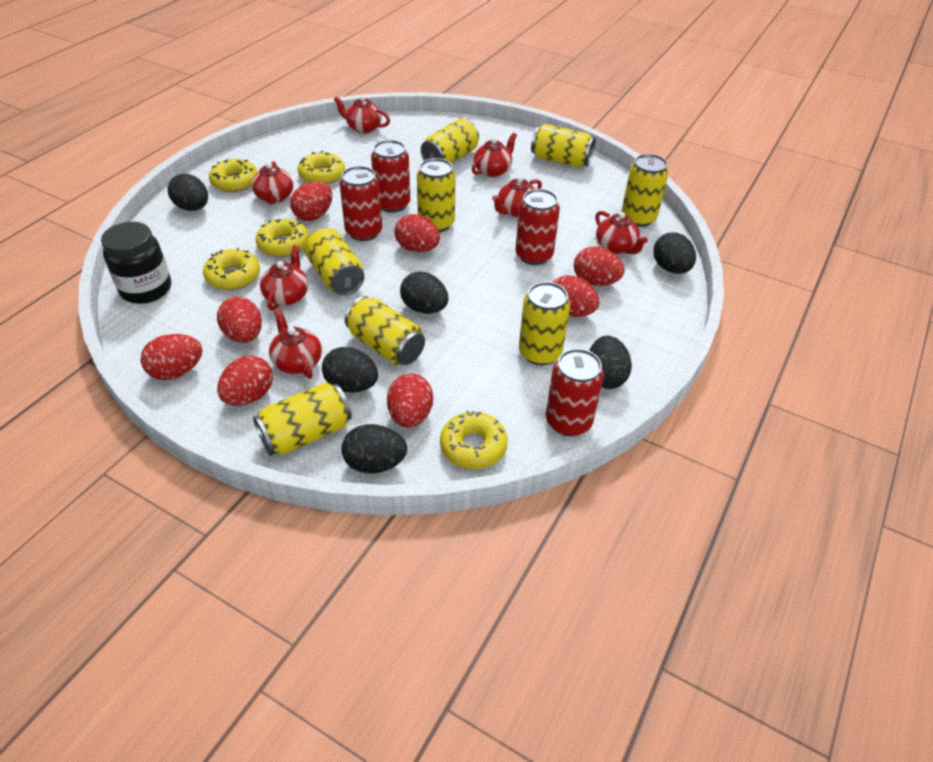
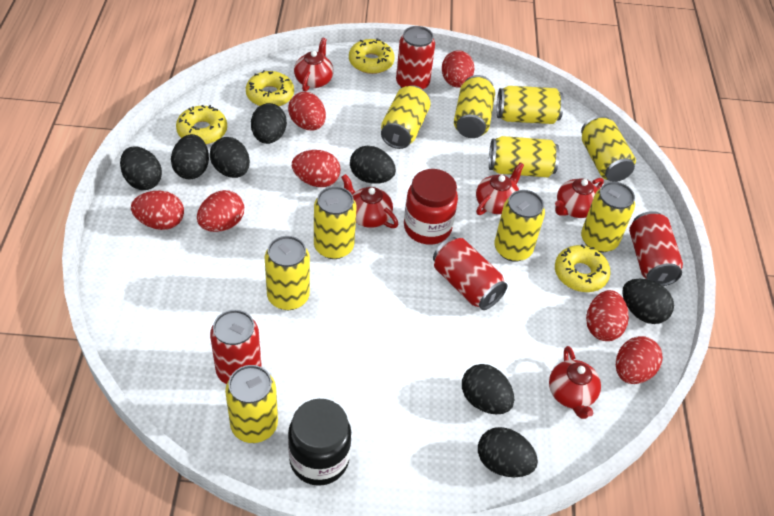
black egg: [168,174,208,211] [322,347,378,393] [341,424,407,473] [400,272,449,314] [589,336,632,389] [653,232,696,274] = 6 -> [120,146,162,190] [171,134,209,179] [210,137,250,178] [251,103,287,144] [350,146,396,184] [462,364,514,414] [478,427,538,477] [622,279,674,324] = 8
red egg: [141,334,203,380] [217,297,262,343] [217,355,273,406] [290,182,332,221] [387,373,433,428] [394,214,440,253] [552,275,599,317] [574,247,624,286] = 8 -> [131,191,184,230] [197,190,244,232] [288,92,326,130] [292,150,341,187] [442,50,474,88] [586,290,629,341] [616,336,663,384] = 7
red jar: none = 0 -> [404,169,458,245] = 1
red teapot: [252,161,293,204] [260,245,308,311] [269,309,322,379] [334,96,390,133] [472,133,517,177] [492,176,542,217] [595,211,648,254] = 7 -> [294,38,334,92] [341,174,398,228] [476,162,524,215] [549,346,601,419] [555,178,604,218] = 5
yellow can: [253,382,352,456] [304,228,364,295] [345,296,425,365] [417,158,455,232] [421,118,479,164] [519,282,570,365] [531,124,595,167] [621,154,669,227] = 8 -> [225,365,278,443] [265,236,310,310] [314,186,357,259] [381,85,431,149] [454,75,495,138] [489,136,559,177] [494,190,545,262] [496,86,564,124] [581,115,636,182] [581,182,635,253] = 10
yellow donut: [203,248,260,290] [209,159,258,192] [256,219,309,257] [298,151,345,184] [440,411,508,469] = 5 -> [176,105,227,144] [246,70,294,106] [349,38,395,74] [555,244,611,292] = 4

